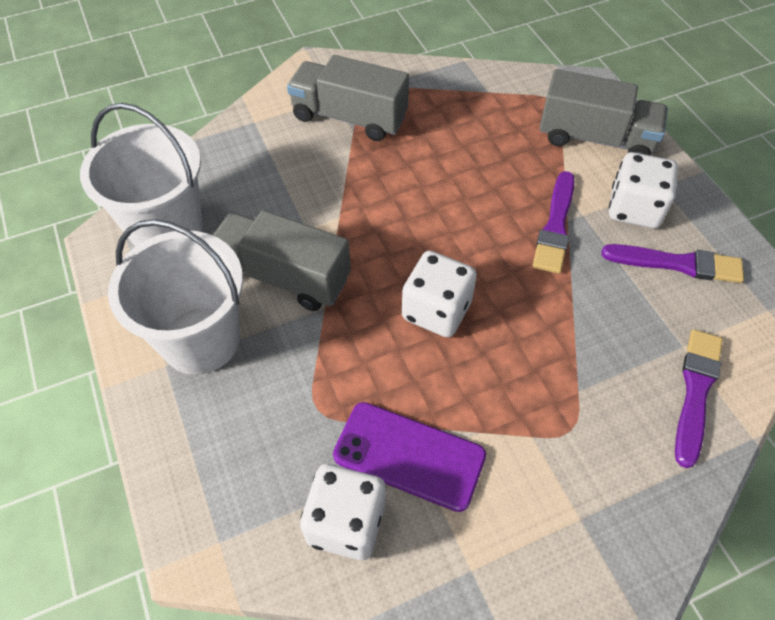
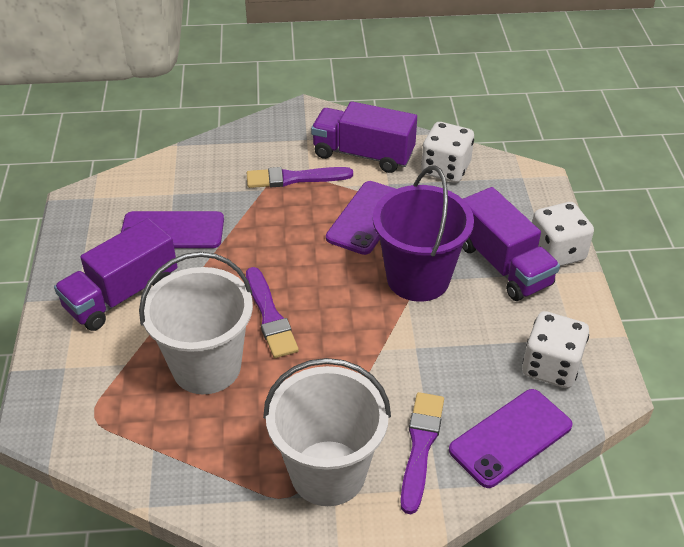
grey truck: [213,210,351,311] [287,55,409,141] [540,69,668,156] = 3 -> none = 0
purple bucket: none = 0 -> [373,166,474,302] = 1
purple phone: [333,402,486,512] = 1 -> [121,211,224,248] [326,181,396,255] [449,389,572,488] = 3
purple truck: none = 0 -> [54,218,177,331] [311,101,417,173] [462,187,560,301] = 3

